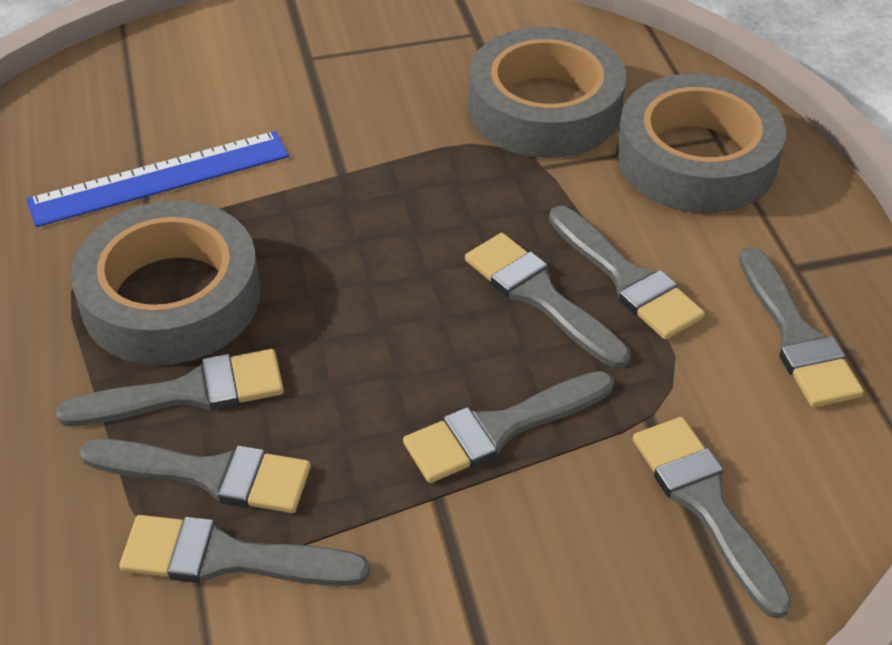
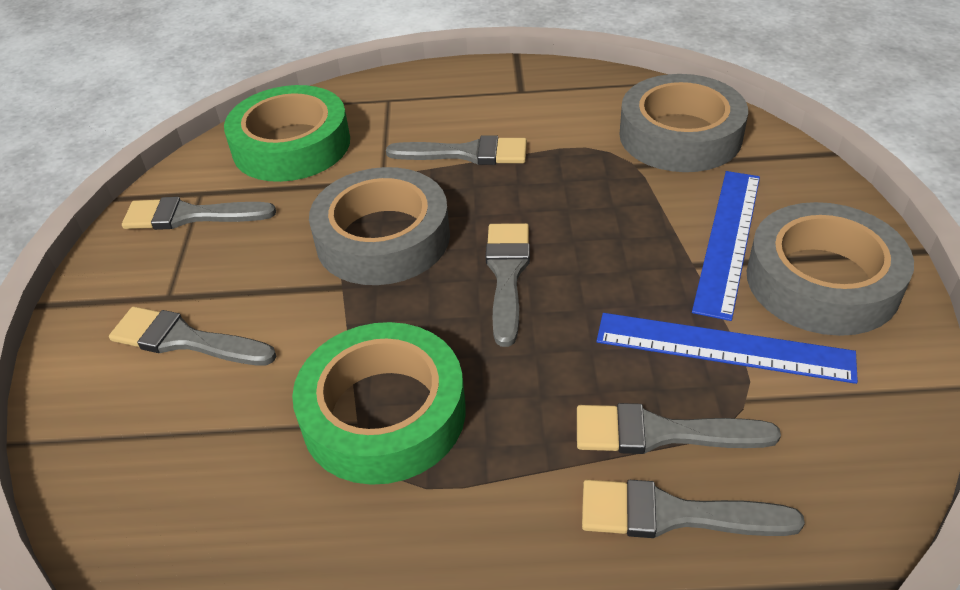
blue ruler: [27,131,289,227] = 1 -> [596,313,858,384] [692,171,760,321] = 2
green tape: none = 0 -> [224,85,350,182] [292,322,466,485] = 2
grey brush: [56,349,284,426] [79,438,311,513] [119,515,370,586] [403,371,614,483] [465,233,631,368] [549,206,705,340] [633,417,793,619] [739,247,864,407] = 8 -> [109,307,277,365] [122,197,276,230] [386,135,527,165] [486,223,530,347] [577,403,781,454] [582,480,805,538] = 6

